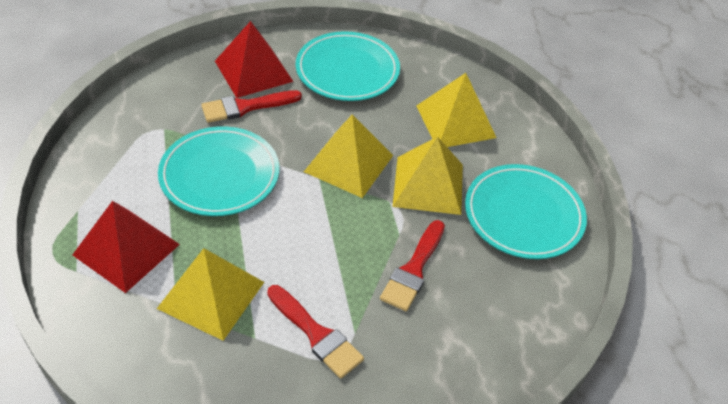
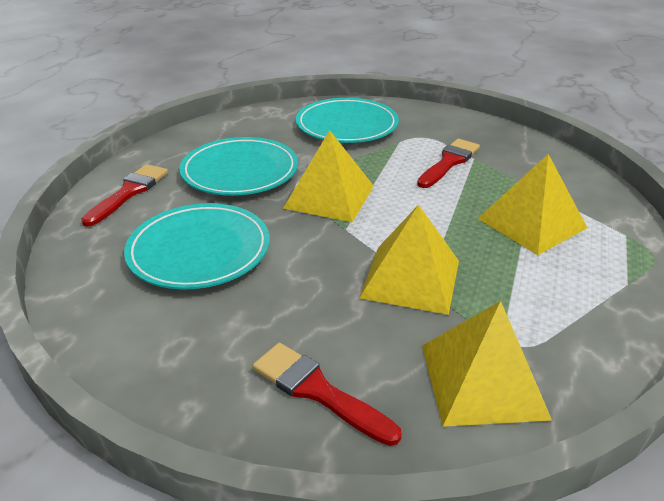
red pyramid: [73,201,180,293] [215,21,293,98] = 2 -> none = 0

